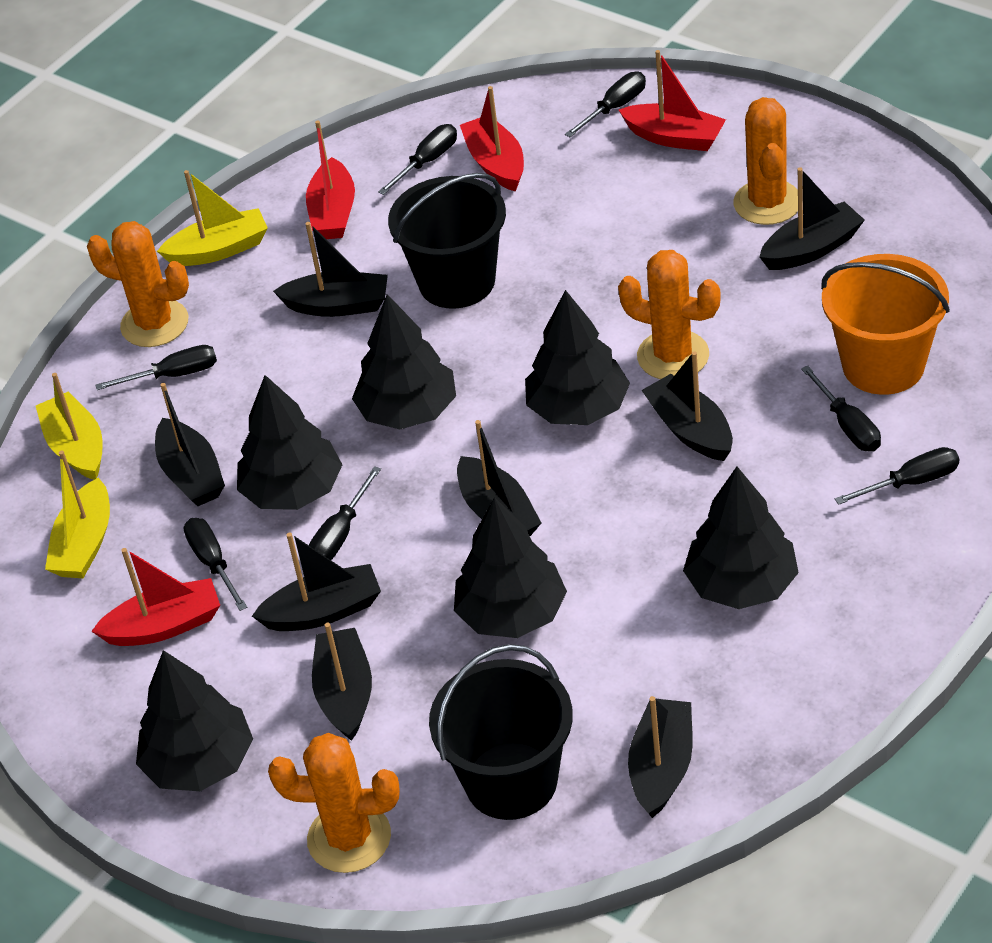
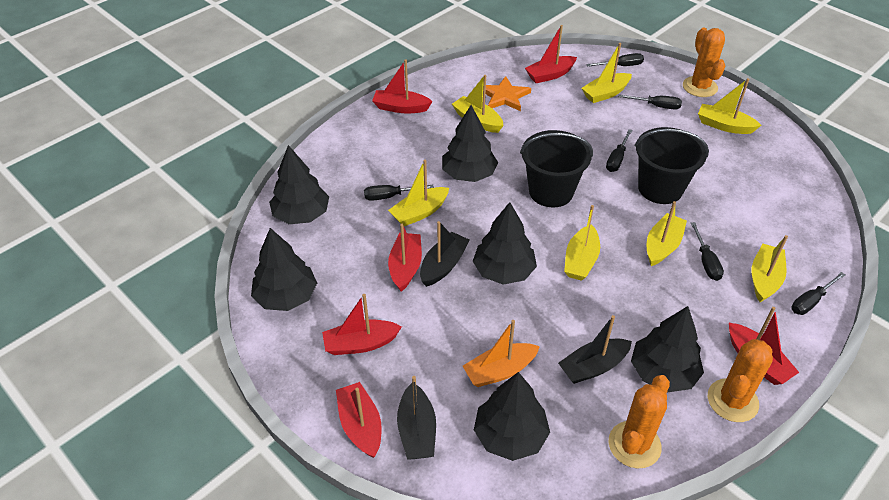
black boat: [155,383,225,506] [252,532,381,631] [273,222,388,317] [312,623,372,741] [457,420,541,536] [628,696,693,818] [642,351,733,461] [759,167,865,270] = 8 -> [397,376,436,459] [420,221,470,287] [558,315,632,384] = 3
black screwdriver: [95,345,217,390] [184,518,247,611] [309,466,381,560] [378,124,457,195] [565,72,646,137] [801,366,881,452] [835,447,959,505] = 7 -> [364,185,434,201] [586,53,644,67] [606,129,632,172] [618,95,682,109] [691,222,724,281] [791,272,845,315] = 6
orange boat: none = 0 -> [463,320,540,387] = 1
orange bucket: [821,254,950,395] = 1 -> none = 0
orange cactus: [87,221,189,347] [268,733,400,873] [618,250,721,379] [733,97,798,225] = 4 -> [609,375,670,468] [683,28,725,97] [708,339,773,422] = 3
orange star: none = 0 -> [486,76,531,111] = 1
red boat: [91,548,220,646] [306,120,355,239] [460,86,524,192] [619,50,726,151] = 4 -> [322,294,402,355] [336,382,382,458] [372,60,433,113] [388,224,422,292] [525,25,577,83] [729,307,799,385] = 6
yellow boat: [36,373,102,480] [45,451,110,578] [157,170,268,266] = 3 -> [388,160,449,226] [452,75,504,133] [564,205,600,281] [582,43,632,103] [647,201,687,266] [698,78,761,134] [751,235,788,302] = 7

